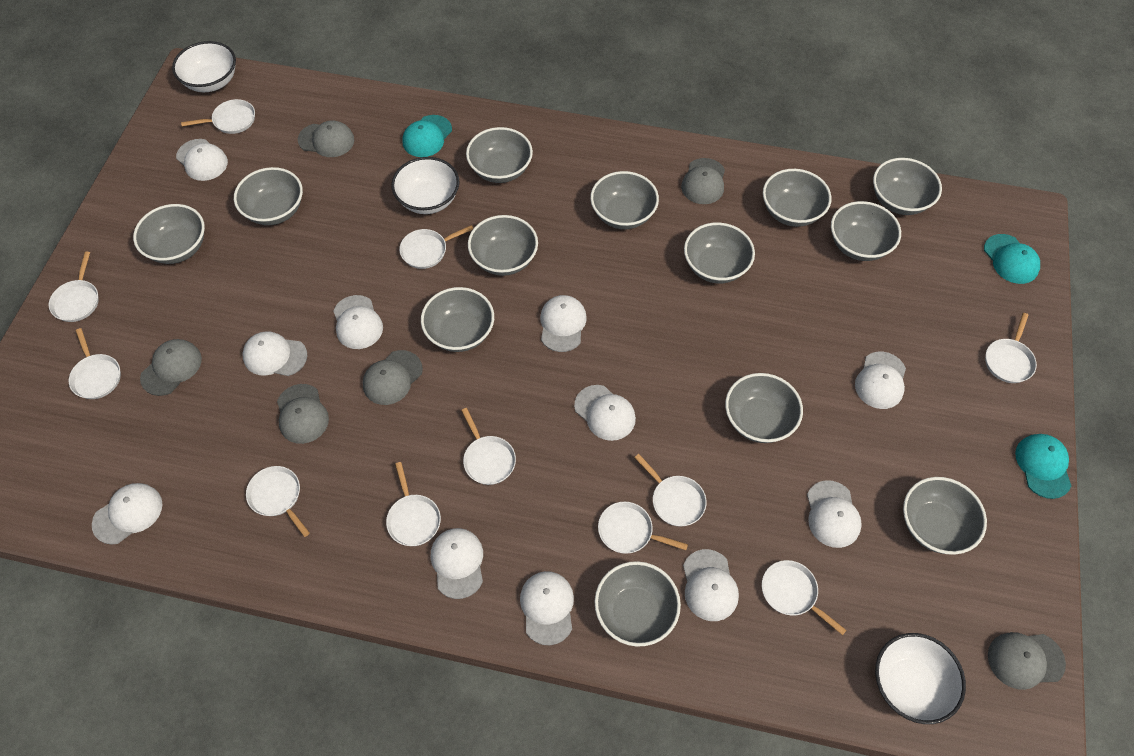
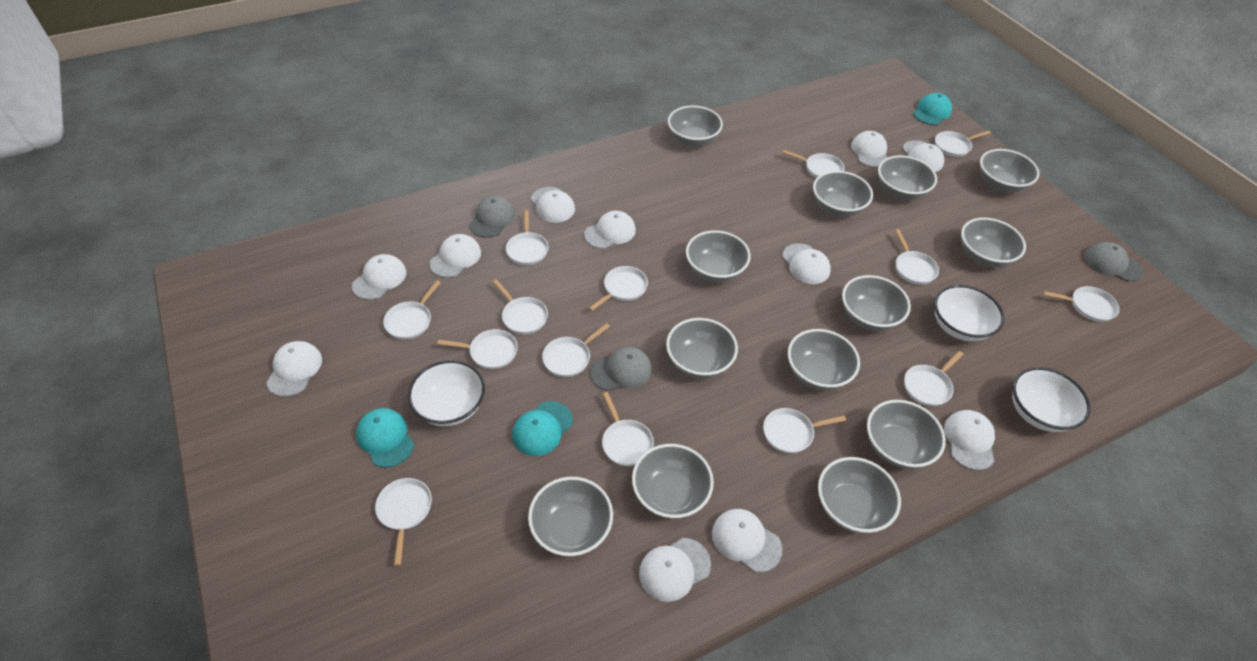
grey cap: [140,339,202,396] [277,384,329,444] [298,120,354,157] [363,350,423,405] [681,158,725,204] [988,632,1066,690] = 6 -> [469,196,515,238] [590,347,652,391] [1084,242,1143,282] = 3
white pan: [49,252,99,322] [69,328,121,399] [181,99,255,134] [246,466,310,537] [386,462,441,546] [399,225,474,269] [461,408,516,485] [598,502,688,554] [634,454,707,527] [762,560,847,635] [985,313,1037,383] = 11 -> [375,478,432,566] [383,280,441,340] [437,329,518,369] [493,279,548,334] [506,210,549,265] [542,323,610,377] [589,266,648,311] [602,392,654,466] [763,408,846,453] [782,150,845,178] [895,229,939,285] [904,351,963,406] [935,130,991,157] [1043,286,1119,322] = 14

